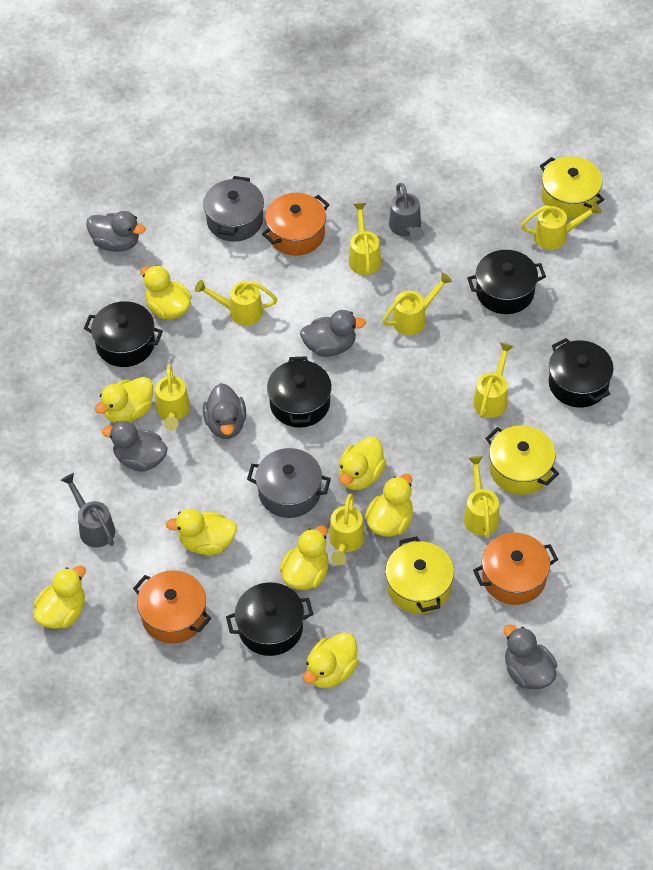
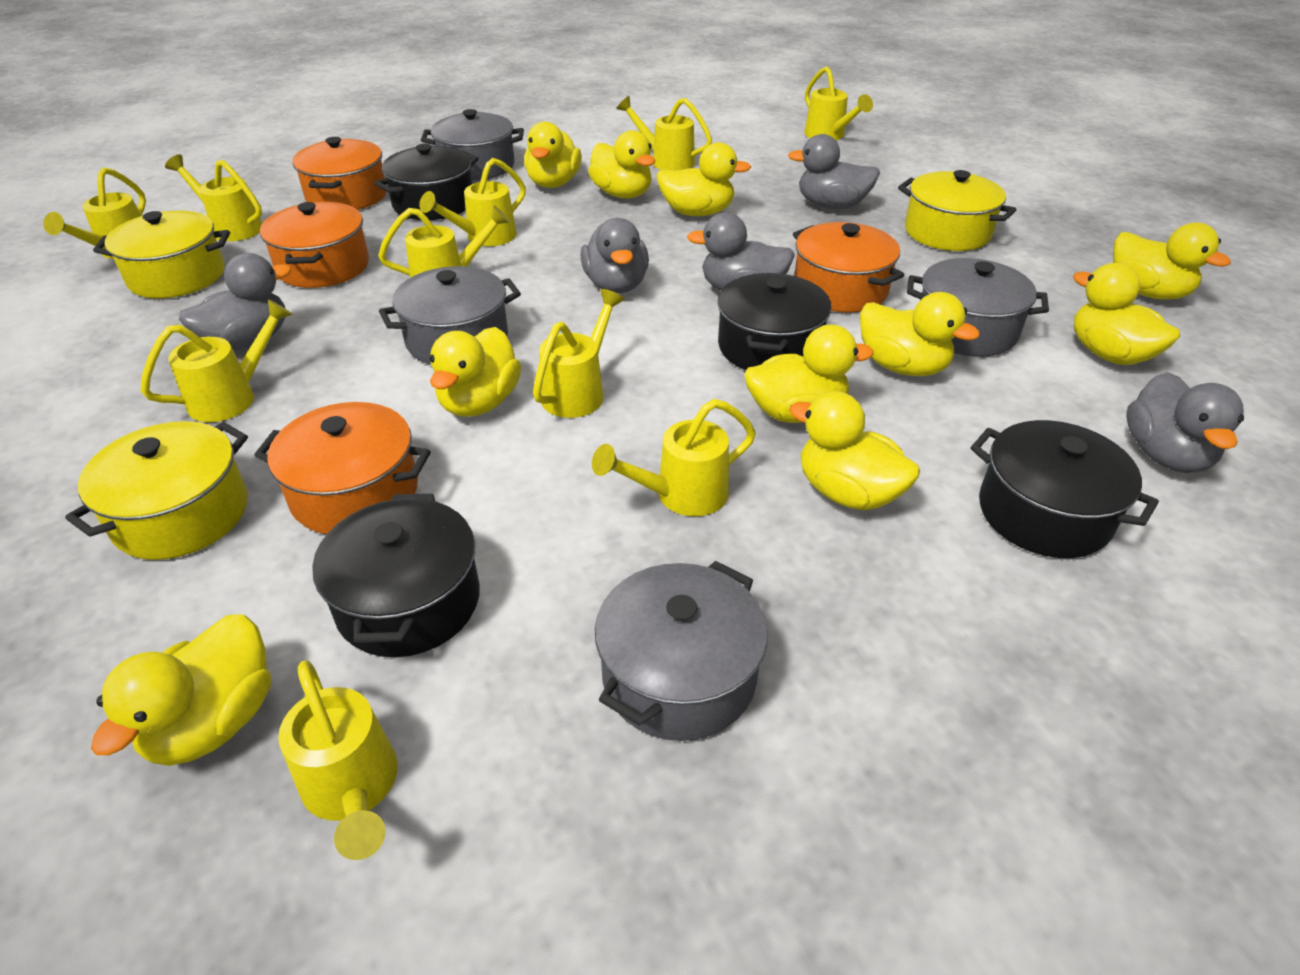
black pot: [84,301,163,367] [226,582,313,656] [267,356,332,428] [467,250,546,314] [549,338,614,408] = 5 -> [312,494,480,657] [374,144,479,220] [717,273,831,370] [971,420,1159,558] = 4
grey pot: [203,176,264,242] [247,448,331,518] = 2 -> [379,266,521,365] [421,109,524,180] [595,561,768,741] [907,258,1049,357] = 4
grey watering can: [61,473,115,548] [389,183,424,241] = 2 -> none = 0
orange pot: [133,570,211,644] [262,193,330,256] [473,533,558,605] = 3 -> [255,402,431,534] [260,202,369,288] [292,137,387,210] [793,222,904,313] = 4
yellow duck: [34,566,86,629] [95,377,153,423] [140,265,192,320] [166,509,237,555] [279,526,329,590] [303,632,359,688] [339,437,386,490] [365,474,413,537] = 8 -> [91,614,271,766] [429,327,521,417] [524,122,582,188] [588,130,655,199] [656,142,751,216] [745,325,874,423] [789,391,920,510] [860,292,980,376] [1073,263,1180,365] [1113,223,1231,300] = 10
yellow watering can: [155,364,190,431] [195,280,277,325] [329,493,365,565] [349,203,381,275] [382,272,452,335] [464,456,499,538] [473,342,514,418] [521,202,601,250] = 8 -> [43,167,146,259] [141,299,293,422] [165,154,262,241] [278,660,398,860] [378,205,510,278] [419,158,526,246] [533,289,625,418] [592,399,756,516] [616,96,712,171] [804,66,873,140] = 10

